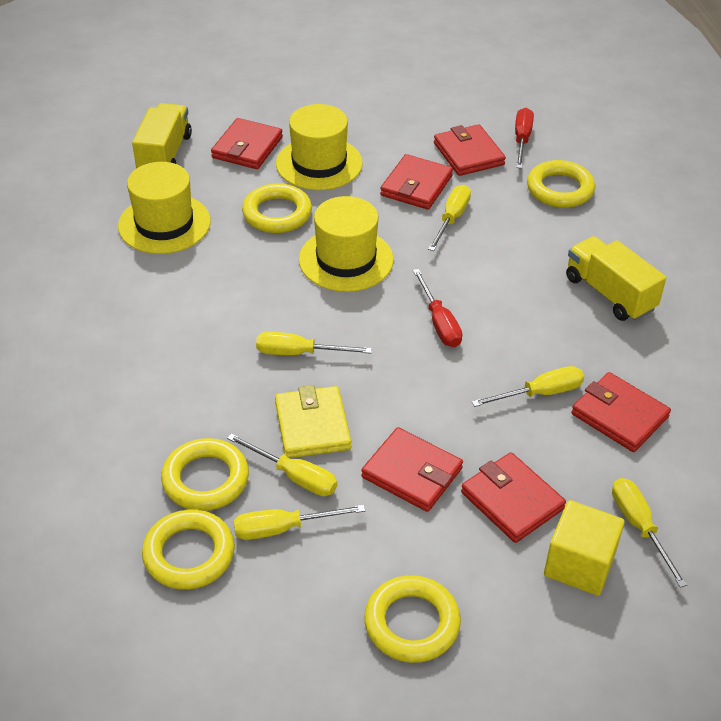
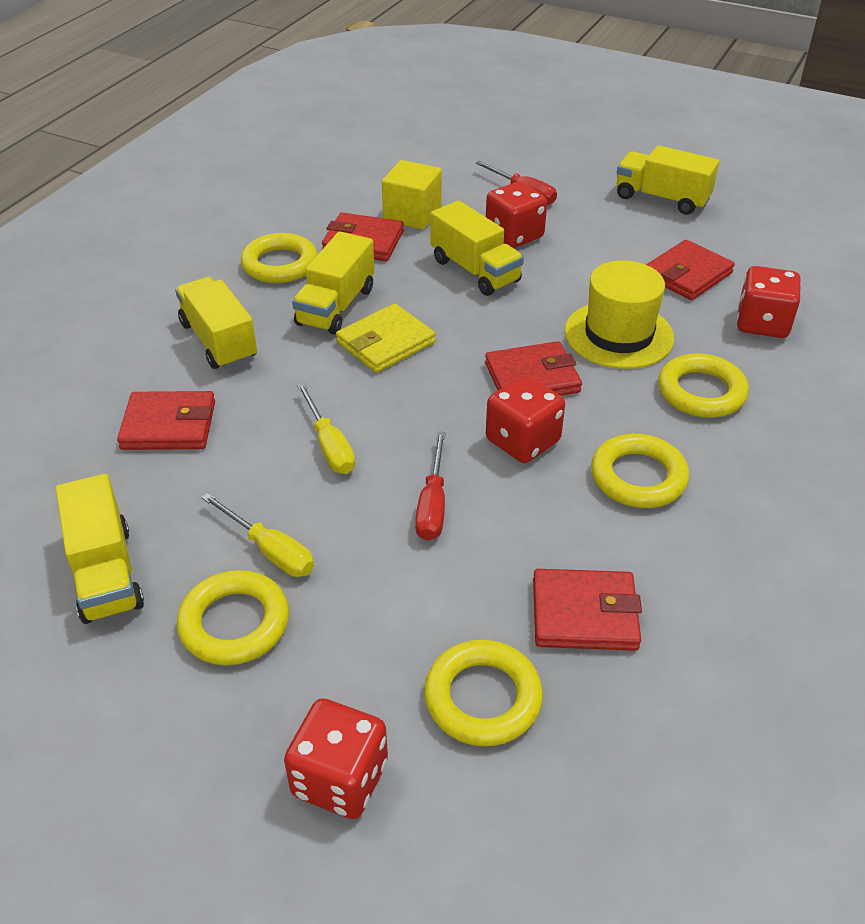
red dice: none = 0 -> [284,698,388,819] [486,181,547,248] [486,375,565,463] [737,266,801,338] = 4
red wallet: [211,118,283,169] [361,427,463,512] [380,154,453,210] [434,124,506,176] [461,452,566,543] [572,372,671,452] = 6 -> [117,391,215,450] [322,213,404,261] [485,341,582,396] [533,569,642,651] [646,240,735,300] = 5
yellow hat: [118,162,211,254] [276,104,363,190] [299,196,394,292] = 3 -> [565,260,674,369] = 1
yellow screwdriver: [227,433,337,496] [234,505,365,540] [256,332,372,355] [428,185,471,251] [472,366,584,407] [612,478,688,588] = 6 -> [201,493,314,577] [297,383,355,474] = 2
yellow truck: [132,103,192,169] [566,236,666,321] = 2 -> [56,474,144,624] [175,277,257,369] [292,231,375,335] [431,200,524,296] [617,145,719,215] = 5

